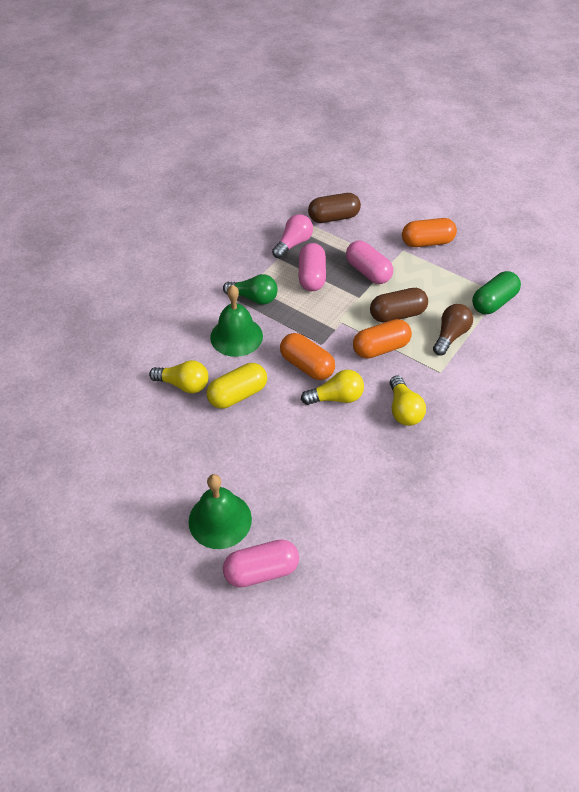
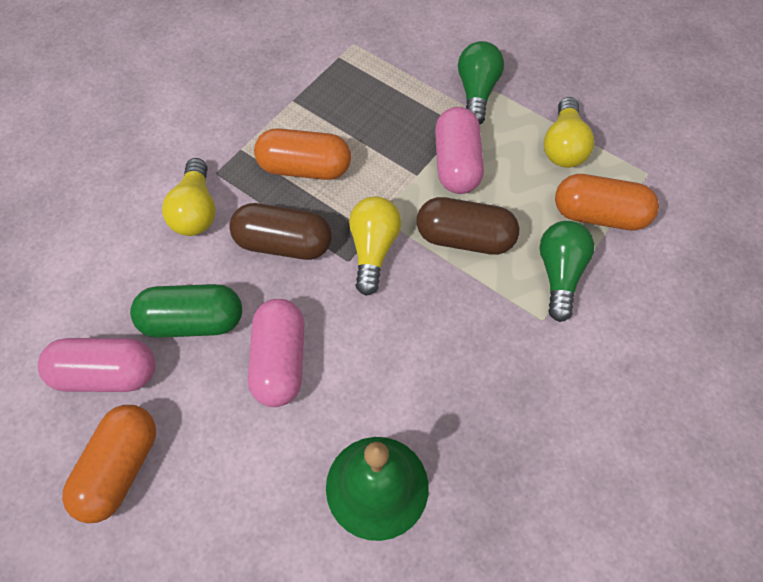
brown light bulb: [433,304,473,355] = 1 -> none = 0
green bell: [189,474,252,549] [210,285,263,357] = 2 -> [326,437,429,541] = 1
green light bulb: [223,274,278,305] = 1 -> [458,41,504,124] [540,221,595,322] = 2
pink light bulb: [272,214,313,258] = 1 -> none = 0
yellow capsule: [207,363,267,409] = 1 -> none = 0

